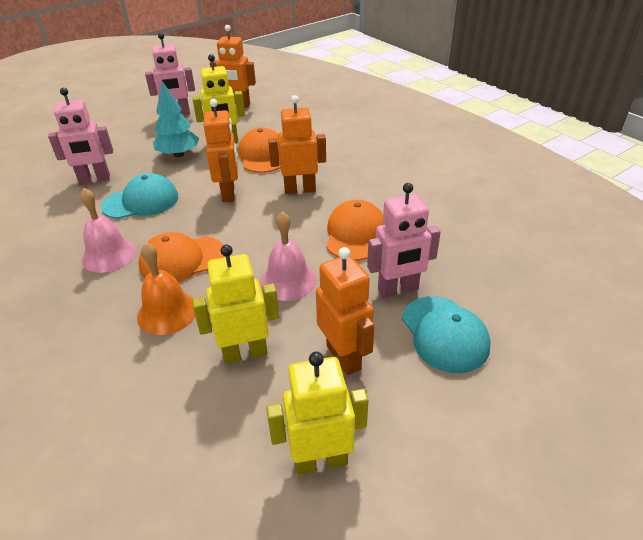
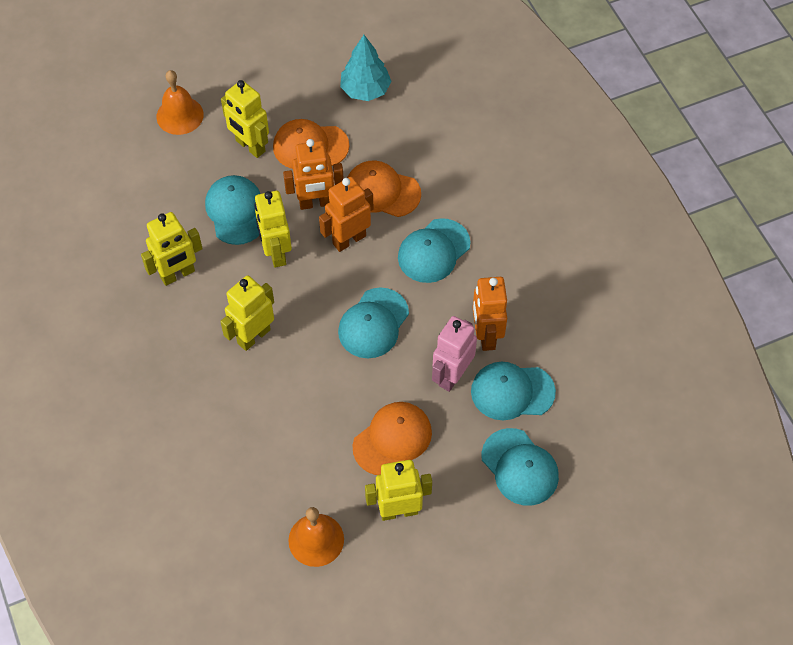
orange bell: [137,242,195,335] = 1 -> [157,70,204,135] [288,507,344,567] = 2
orange robot: [203,99,238,202] [210,25,256,108] [268,95,326,194] [316,247,375,375] = 4 -> [283,139,344,210] [319,177,374,252] [473,277,507,351] = 3
pink bell: [80,188,136,273] [260,211,317,301] = 2 -> none = 0
pink robot: [48,88,113,184] [145,33,195,116] [367,183,441,298] = 3 -> [432,316,477,392] = 1
turquoise cap: [101,173,178,219] [402,296,491,373] = 2 -> [205,175,260,245] [338,287,409,358] [398,218,470,283] [471,362,556,420] [481,428,559,506] = 5
yellow robot: [192,54,245,142] [192,244,279,364] [266,352,368,475] = 3 -> [141,212,203,286] [220,276,274,351] [221,80,269,158] [254,191,292,268] [365,460,432,521] = 5

